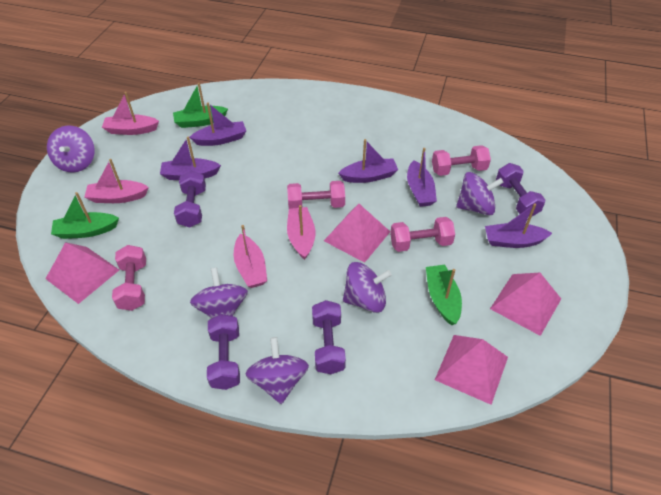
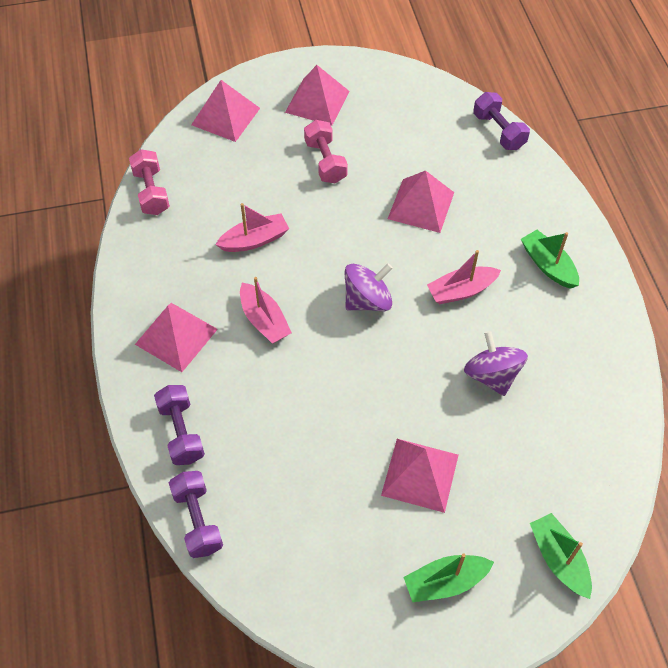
pink boat: [84,159,149,203] [102,92,159,135] [234,225,267,288] [287,205,315,260] = 4 -> [215,203,289,252] [240,277,292,344] [427,250,501,304] = 3
pink dumbbell: [112,245,146,311] [287,181,345,209] [390,217,455,252] [432,145,491,176] = 4 -> [129,149,170,215] [304,120,348,183] = 2
pink pyramid: [46,242,119,304] [324,204,390,263] [435,335,508,405] [490,273,561,336] = 4 -> [135,303,218,372] [191,80,260,142] [285,65,350,126] [381,439,459,513] [388,171,454,233] = 5
purple boat: [160,136,221,180] [189,102,246,146] [338,139,398,183] [407,148,437,207] [485,203,552,248] = 5 -> none = 0
purple dumbbell: [174,171,206,228] [207,314,240,390] [312,300,346,374] [496,163,545,217] = 4 -> [154,385,205,465] [169,471,223,558] [473,92,530,150] = 3
purple spinning top: [47,125,95,173] [190,267,248,318] [246,337,309,404] [343,262,392,313] [456,172,504,215] = 5 -> [345,263,393,311] [464,331,528,396] = 2

